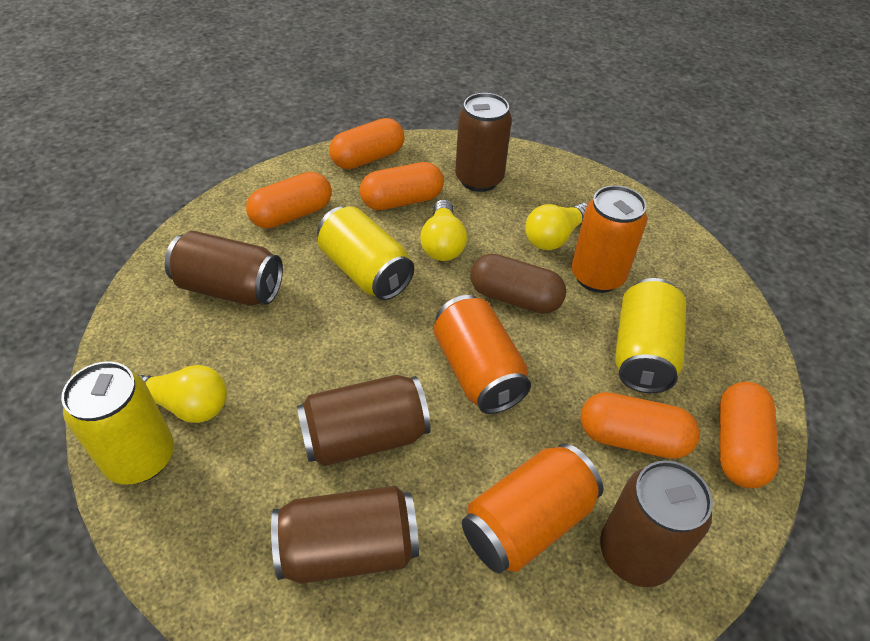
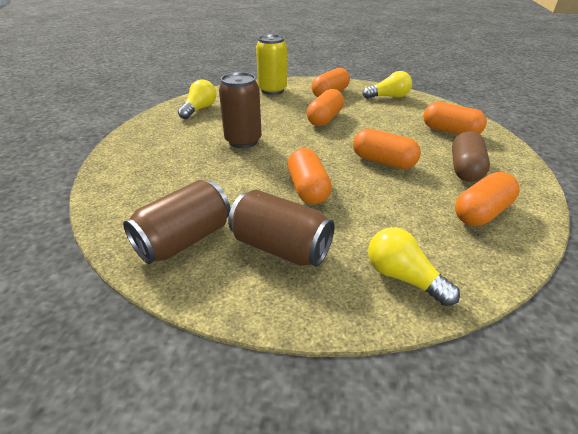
brown can: [165,231,283,306] [271,486,419,584] [297,375,431,466] [455,93,512,192] [600,460,713,587] = 5 -> [123,180,231,264] [219,72,262,148] [228,190,335,267] = 3
orange can: [434,295,531,414] [462,443,603,573] [571,185,647,293] = 3 -> none = 0
orange capsule: [246,172,331,229] [329,118,404,169] [360,162,444,210] [581,392,700,459] [719,382,779,488] = 5 -> [288,148,332,205] [307,89,344,126] [311,68,350,97] [353,129,421,169] [423,102,487,135] [455,172,520,226] = 6
yellow can: [61,361,174,485] [317,206,414,300] [615,278,686,393] = 3 -> [256,34,287,95] = 1

